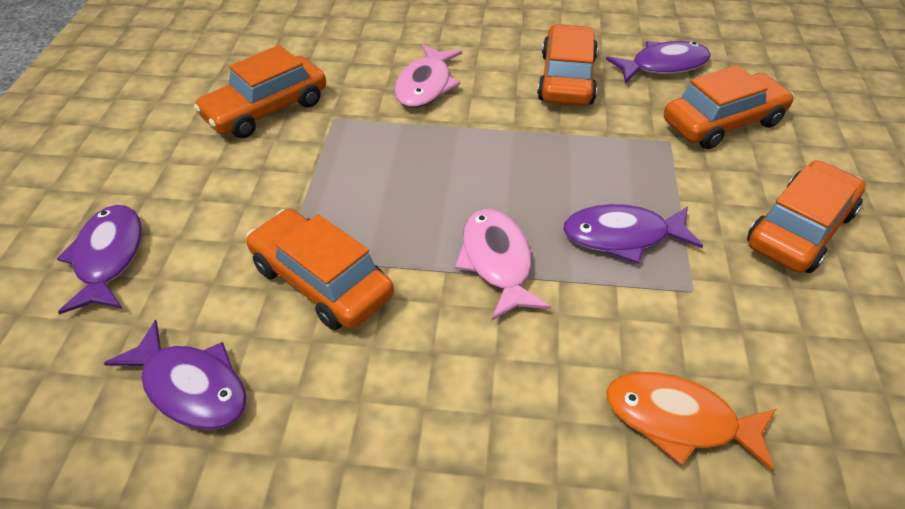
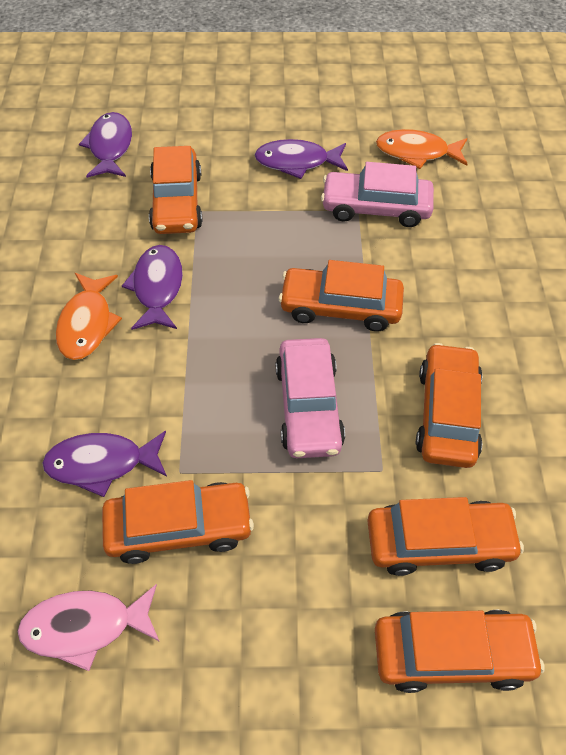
orange car: [194,45,326,138] [246,209,394,330] [537,24,598,106] [664,65,794,149] [747,160,866,273] = 5 -> [102,480,254,564] [149,146,203,234] [279,260,404,332] [367,497,524,576] [375,610,545,693] [416,343,483,468] = 6
orange fish: [606,372,776,472] = 1 -> [56,273,122,360] [376,129,467,169] = 2
pink car: none = 0 -> [275,338,345,458] [321,162,434,227] = 2
pink fish: [395,44,462,108] [455,209,551,320] = 2 -> [17,584,160,671] = 1

